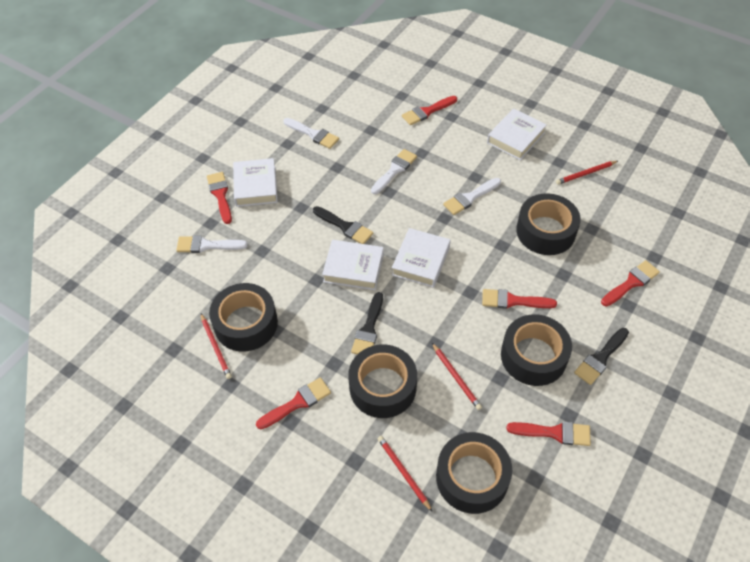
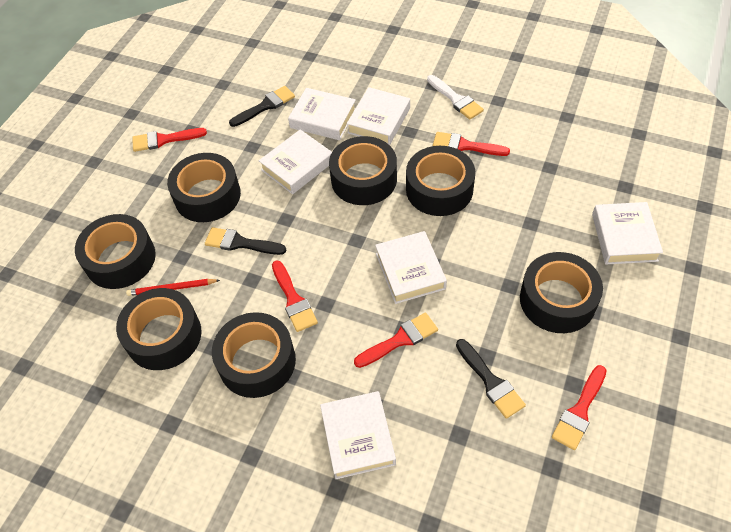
black tape: [209,283,278,351] [348,344,417,418] [436,432,512,514] [501,314,572,386] [516,193,581,255] = 5 -> [75,214,156,289] [116,288,201,370] [167,153,241,222] [212,312,296,398] [329,136,397,205] [406,146,475,216] [520,252,603,333] = 7
red brush: [207,172,232,224] [256,377,331,429] [402,96,457,125] [482,289,557,309] [507,422,591,446] [601,260,660,307] = 6 -> [132,128,207,152] [272,260,318,332] [354,313,438,368] [433,132,510,156] [552,365,607,450] = 5
red pencil: [201,314,232,379] [377,436,432,511] [432,343,482,410] [556,161,618,185] = 4 -> [126,279,220,296] = 1
white book: [233,158,278,207] [322,240,384,290] [392,228,451,288] [487,108,547,160] = 4 -> [259,129,332,194] [288,88,356,140] [320,391,396,479] [347,87,410,145] [375,231,447,304] [592,202,663,264] = 6
white brush: [176,235,248,253] [284,118,339,149] [371,149,417,194] [443,178,501,215] = 4 -> [427,75,484,120] = 1

